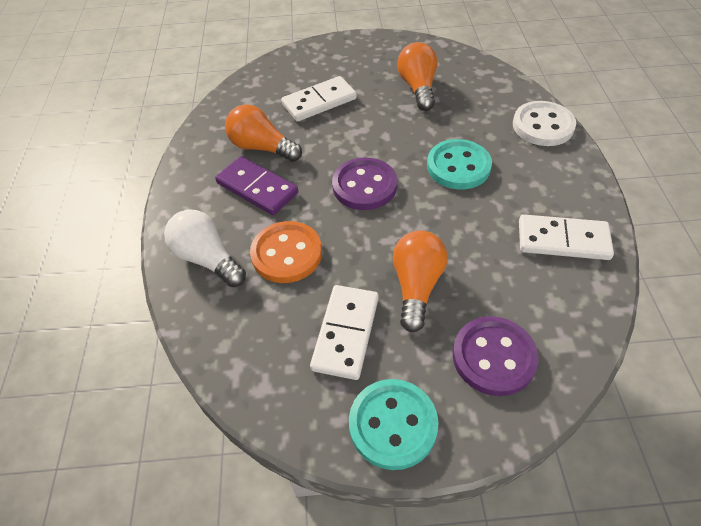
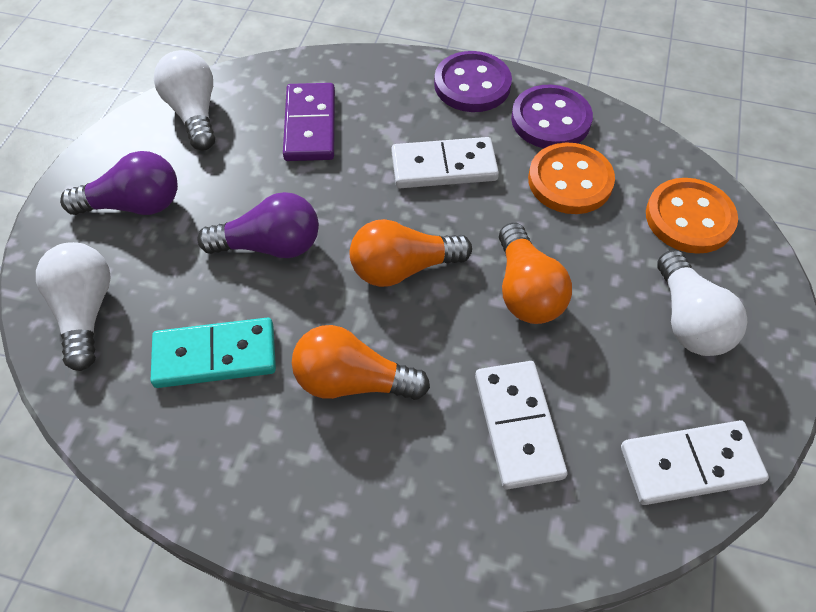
orange button: [250,221,322,283] = 1 -> [528,142,615,214] [646,178,738,254] = 2
purple light bulb: none = 0 -> [60,151,178,215] [197,192,319,258] = 2
turquoise button: [349,379,439,470] [427,139,492,189] = 2 -> none = 0
turquoise domino: none = 0 -> [150,318,276,388] = 1
white button: [513,101,576,146] = 1 -> none = 0
white light bulb: [164,210,246,287] = 1 -> [36,242,111,371] [154,50,215,151] [657,250,747,356] = 3

